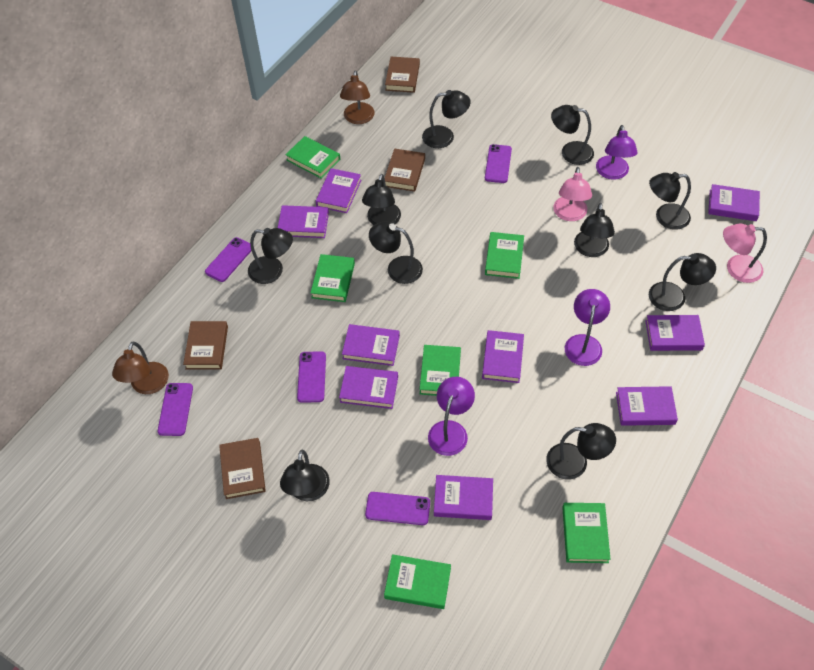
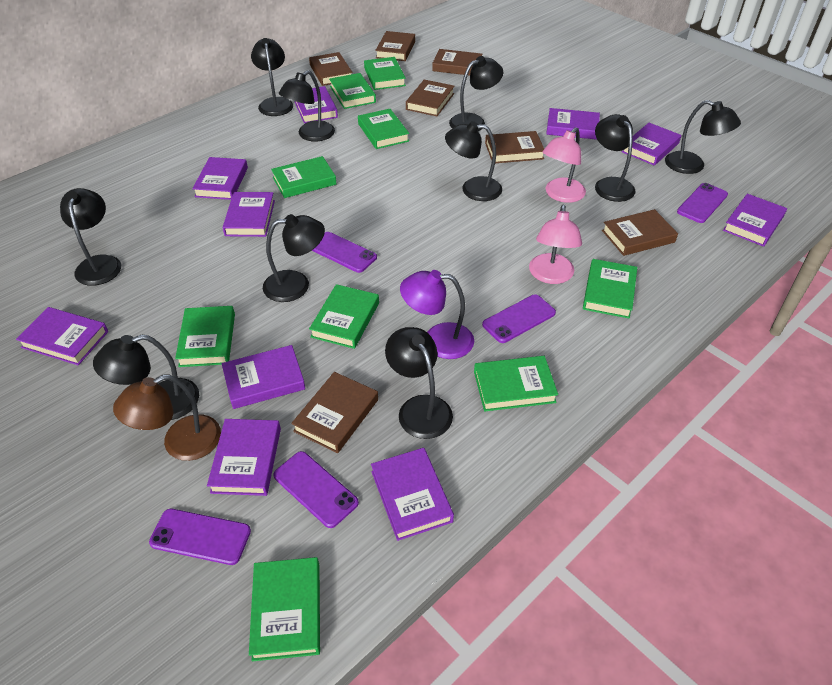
brown book: [183,321,228,370] [219,438,266,499] [385,57,420,93] [385,149,425,192] = 4 -> [291,372,378,453] [309,52,353,86] [375,31,415,61] [406,80,455,116] [432,49,482,75] [485,131,544,163] [602,209,678,256] = 7
brown lamp: [112,342,169,394] [340,70,375,124] = 2 -> [113,374,221,461] = 1
green book: [285,136,340,179] [311,254,355,302] [384,554,451,609] [420,345,461,396] [485,232,524,279] [562,503,611,563] = 6 -> [175,306,235,367] [249,557,320,661] [271,156,337,198] [309,284,379,349] [329,73,376,109] [358,109,409,149] [364,57,406,90] [474,356,558,411] [583,259,637,319] = 9
purple book: [278,205,329,238] [316,168,361,213] [339,366,398,409] [342,324,400,366] [434,475,493,520] [482,330,524,383] [616,386,678,426] [645,315,705,351] [708,184,760,221] = 9 -> [16,307,108,365] [192,157,248,200] [207,419,281,496] [222,345,305,409] [223,192,275,237] [294,86,338,124] [371,448,454,541] [546,108,600,140] [622,123,681,166] [723,194,787,247] = 10
purple lamp: [428,377,475,456] [565,289,610,366] [596,125,638,180] = 3 -> [400,270,474,359] = 1

